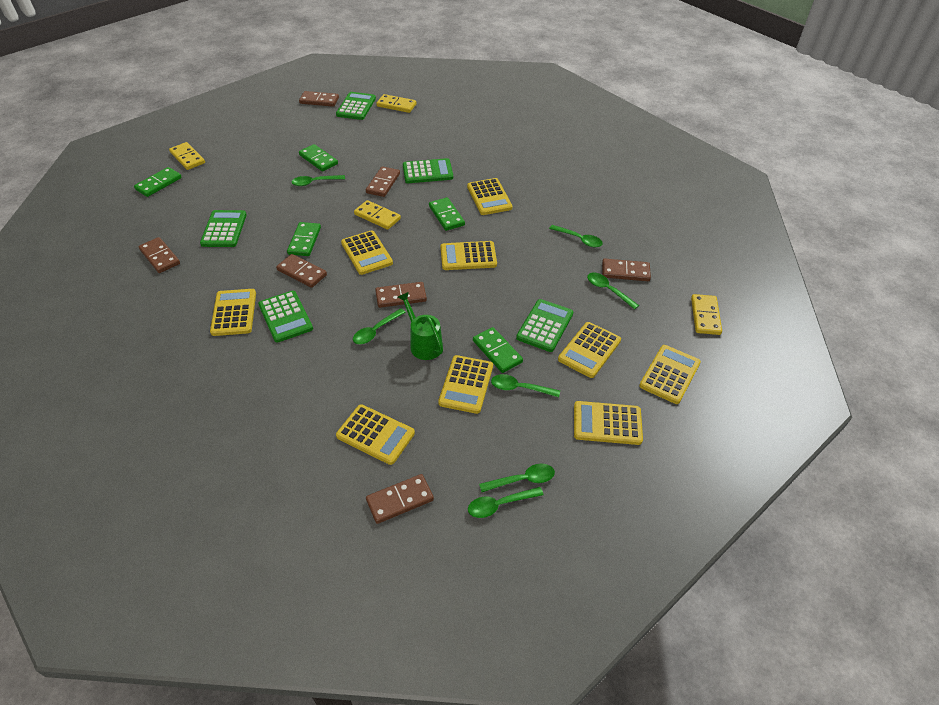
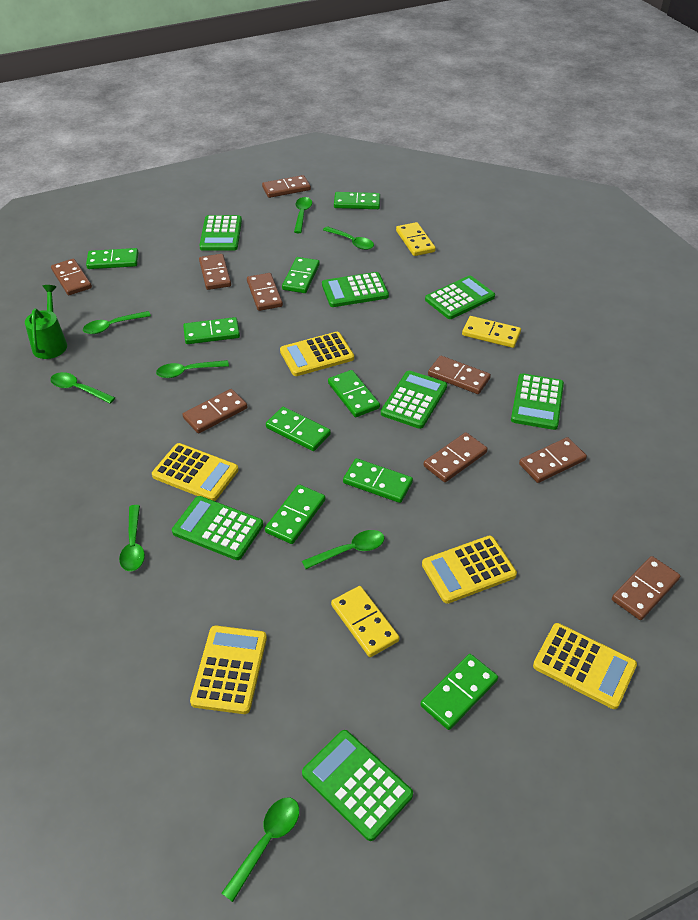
brown domino: [138,237,180,273] [276,254,327,288] [299,91,339,107] [366,166,400,197] [366,474,434,524] [375,282,427,308] [602,259,651,281] = 7 -> [51,259,92,295] [183,389,247,433] [199,254,231,290] [247,273,283,311] [262,175,311,198] [423,432,488,482] [428,356,491,394] [519,437,587,483] [612,556,680,620] = 9
green calculator: [200,210,247,247] [258,291,313,343] [336,92,376,120] [403,158,453,183] [516,299,573,352] = 5 -> [172,496,263,560] [199,215,242,251] [302,730,413,841] [322,272,389,307] [381,371,447,429] [425,275,495,319] [511,373,564,430] = 7
green domino: [134,167,182,197] [287,222,321,256] [299,144,338,172] [429,197,465,231] [473,327,523,373] = 5 -> [86,248,138,269] [183,317,240,344] [265,484,325,544] [266,407,331,451] [282,257,320,293] [328,370,380,417] [334,192,380,209] [343,458,413,503] [421,654,498,730] = 9
green spoon: [291,175,345,186] [353,308,406,344] [468,487,543,518] [479,464,555,492] [491,374,560,397] [549,225,603,248] [587,272,639,310] = 7 -> [50,372,115,404] [83,311,151,334] [119,505,145,571] [156,360,229,378] [221,798,299,902] [294,197,312,233] [302,530,384,569] [323,226,374,250] = 8
yellow calculator: [210,289,256,336] [336,404,415,465] [341,230,393,275] [438,355,493,414] [440,241,497,270] [467,178,512,215] [558,322,621,378] [574,401,643,445] [639,345,701,404] = 9 -> [152,443,239,501] [190,626,267,714] [280,332,354,376] [422,535,517,604] [533,623,637,709] = 5
yellow domino: [169,142,205,170] [354,200,401,230] [376,94,417,113] [691,294,722,335] = 4 -> [331,586,400,657] [396,222,436,256] [462,316,521,348] = 3

